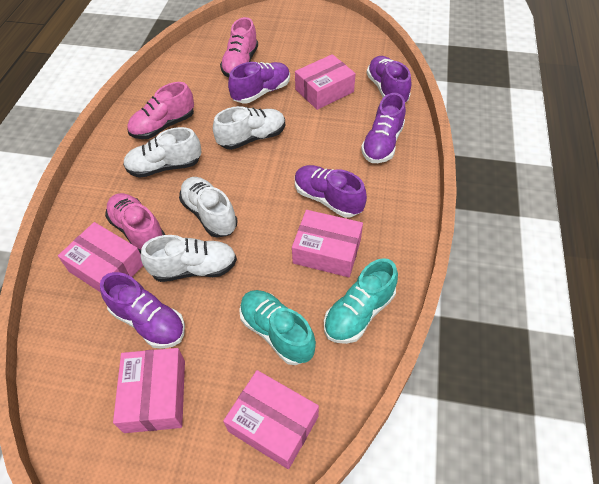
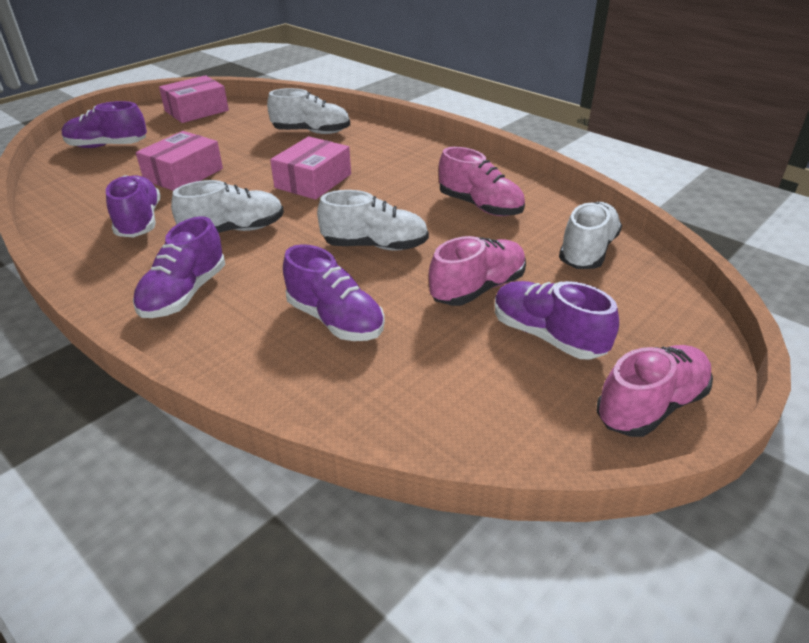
pink box: [58,222,143,292] [113,348,185,433] [223,370,319,469] [292,210,363,277] [295,54,356,110] = 5 -> [136,131,223,191] [159,75,229,123] [270,136,351,200] = 3
turquoise shoe: [239,290,316,365] [324,258,398,344] = 2 -> none = 0

